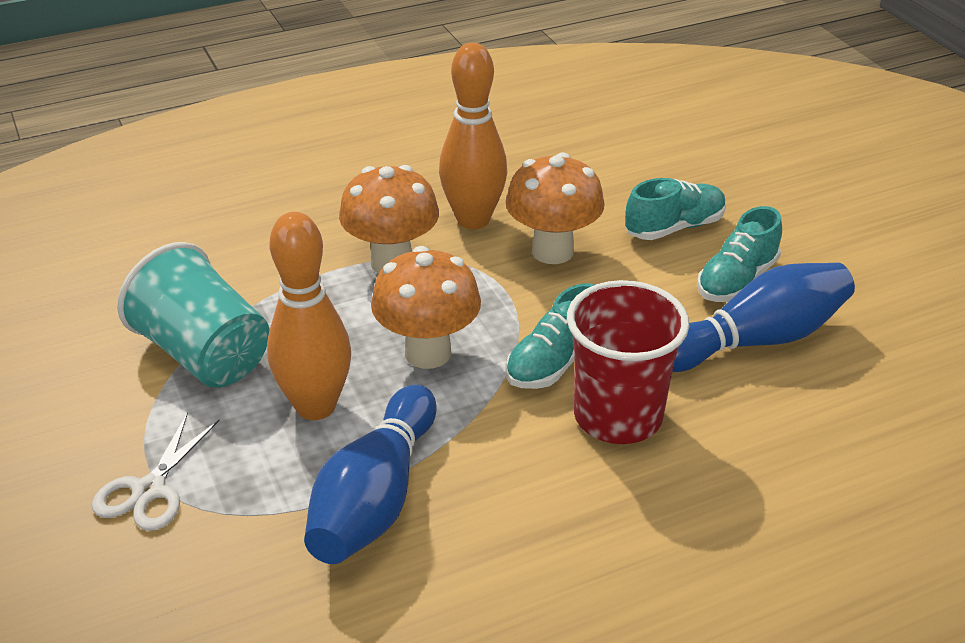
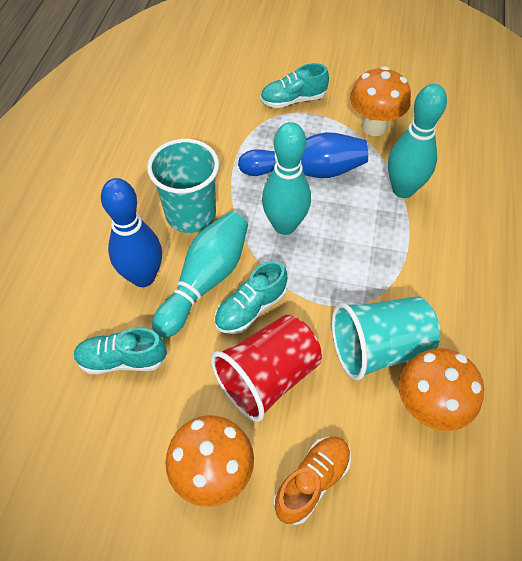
orange bowling pin: [267,212,351,420] [439,43,507,229] = 2 -> none = 0
orange shoe: none = 0 -> [274,437,351,525] = 1
turquoise bowling pin: none = 0 -> [152,212,248,338] [262,122,311,235] [388,84,447,198] = 3
turquoise cup: [117,242,269,388] = 1 -> [147,139,219,233] [332,296,440,380] = 2
white scissors: [92,412,220,531] = 1 -> none = 0

